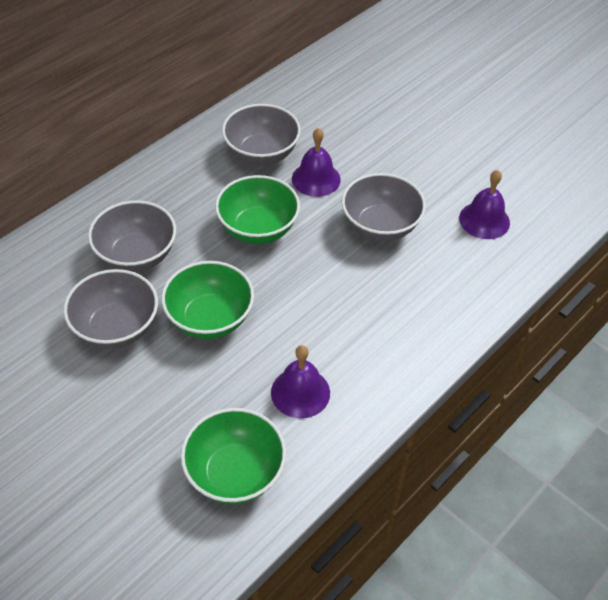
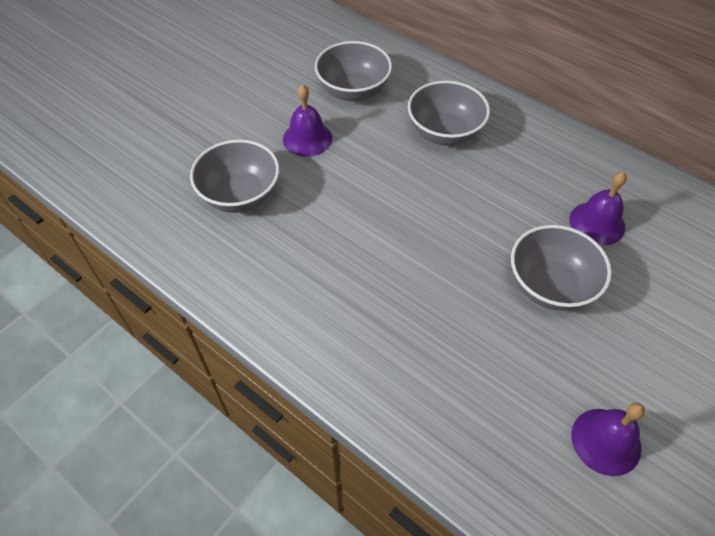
green bowl: [161,261,254,339] [181,408,286,504] [215,175,300,244] = 3 -> none = 0

